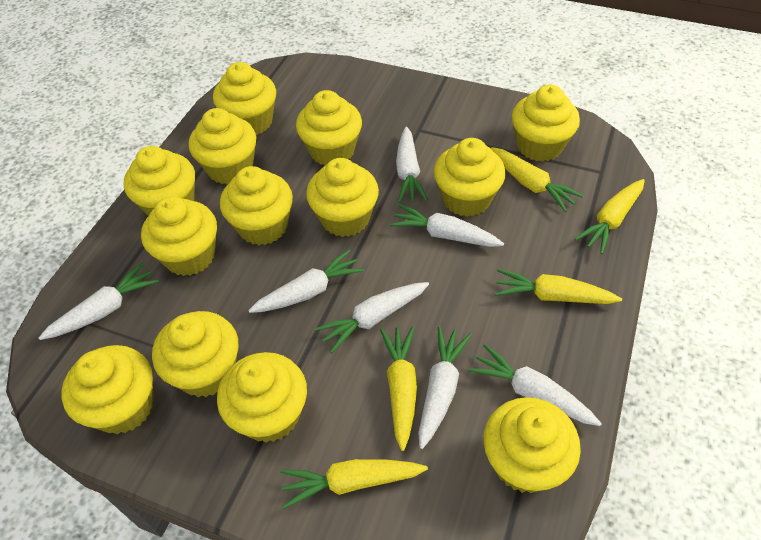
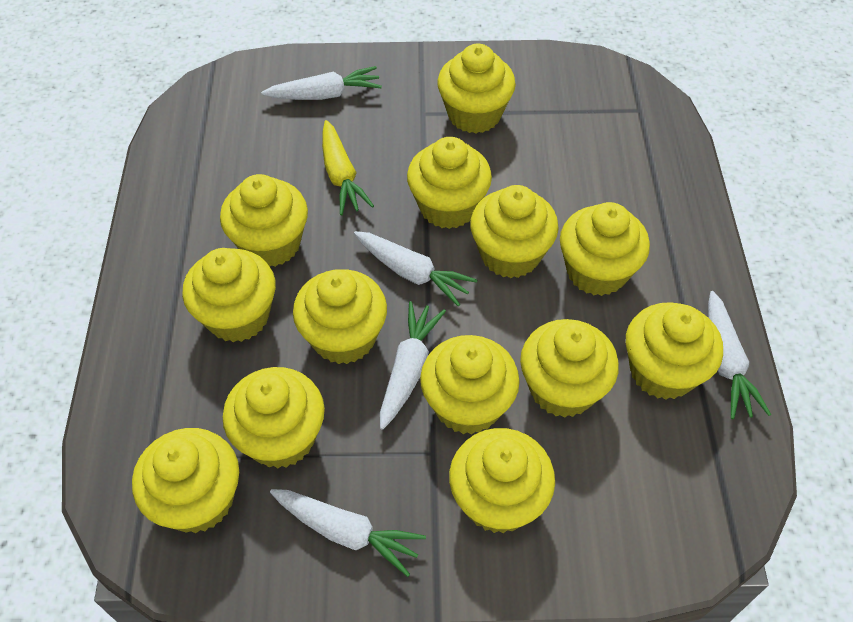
white carrot: [39,262,159,340] [248,249,365,313] [314,282,429,353] [390,204,504,247] [396,127,428,203] [418,326,472,449] [468,344,602,426] = 7 -> [261,66,382,100] [270,489,426,577] [354,231,477,306] [380,301,446,430] [708,291,771,419] = 5
yellow carrot: [280,459,428,509] [380,326,417,451] [491,147,584,212] [495,269,622,304] [575,179,645,254] = 5 -> [322,120,374,215] = 1

